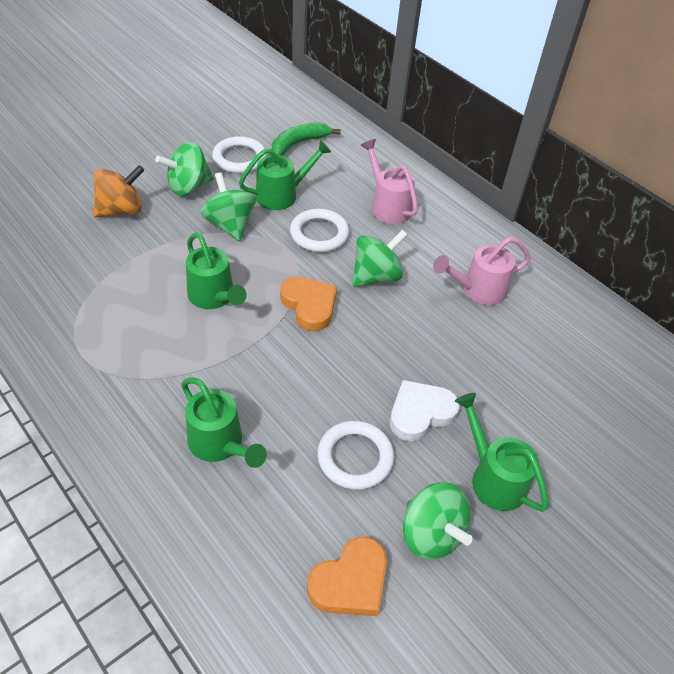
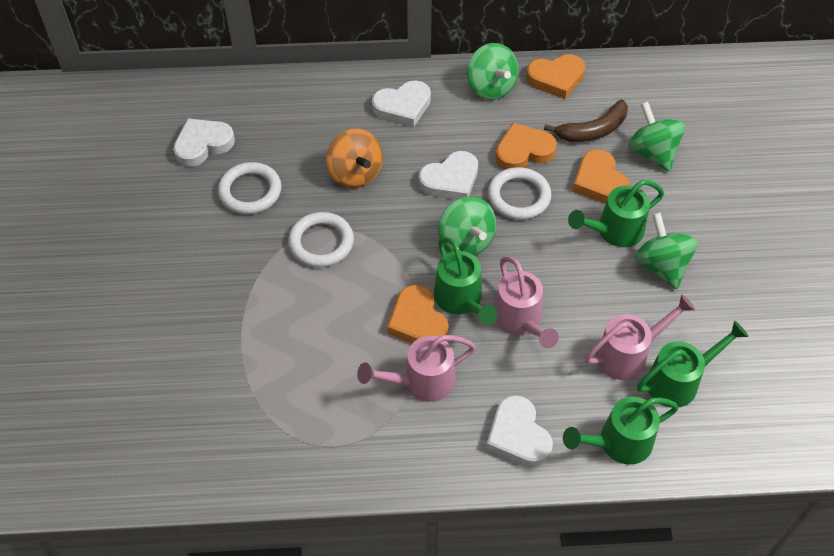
brown banana: none = 0 -> [544,99,628,142] = 1
green banana: [272,122,341,156] = 1 -> none = 0
orange heart: [280,277,337,331] [307,537,387,616] = 2 -> [387,285,449,343] [495,123,557,170] [526,54,586,99] [573,149,630,204] = 4
pink watering can: [361,139,418,224] [433,237,531,305] = 2 -> [357,335,476,402] [494,256,559,348] [585,294,695,380] = 3
white heart: [390,380,460,442] = 1 -> [173,119,235,167] [372,80,431,127] [419,151,478,200] [486,395,553,467] = 4

